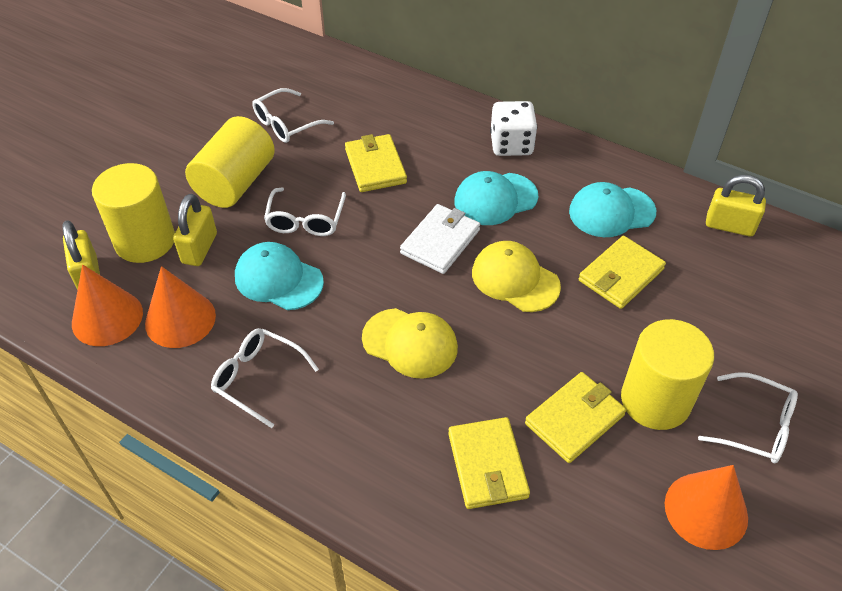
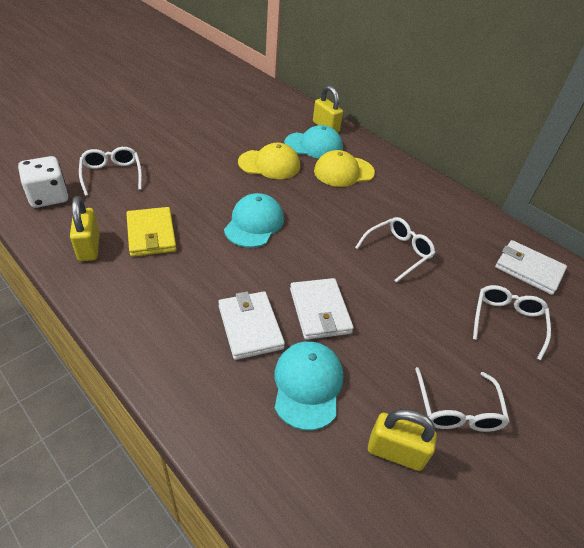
orange cone: [72,265,143,346] [145,266,216,348] [665,465,748,550] = 3 -> none = 0
white wallet: [400,204,480,274] = 1 -> [218,291,285,360] [290,278,354,340] [495,240,567,295] = 3
yellow cylinder: [92,163,175,263] [185,116,275,208] [621,319,714,430] = 3 -> none = 0
yellow wallet: [345,134,407,192] [448,417,530,509] [525,372,626,463] [579,236,666,309] = 4 -> [126,207,177,257] = 1

